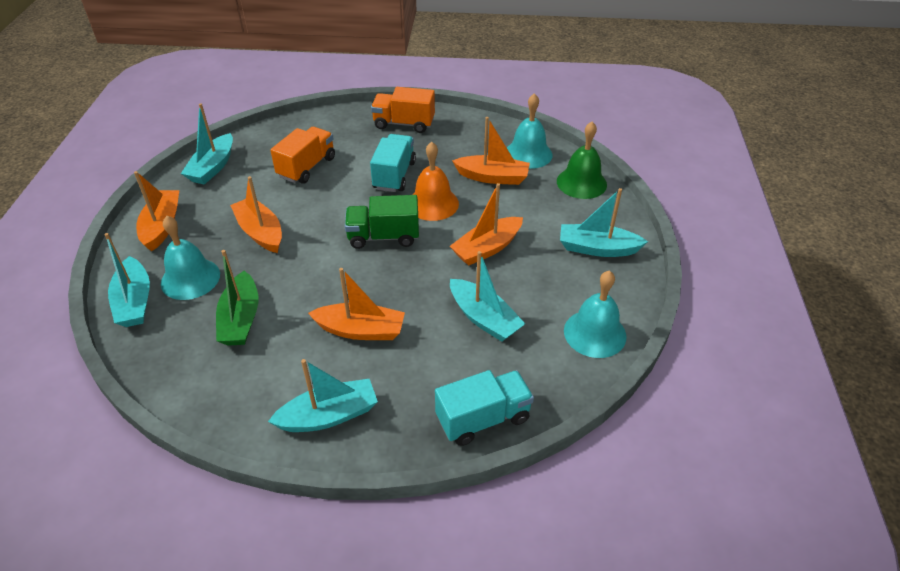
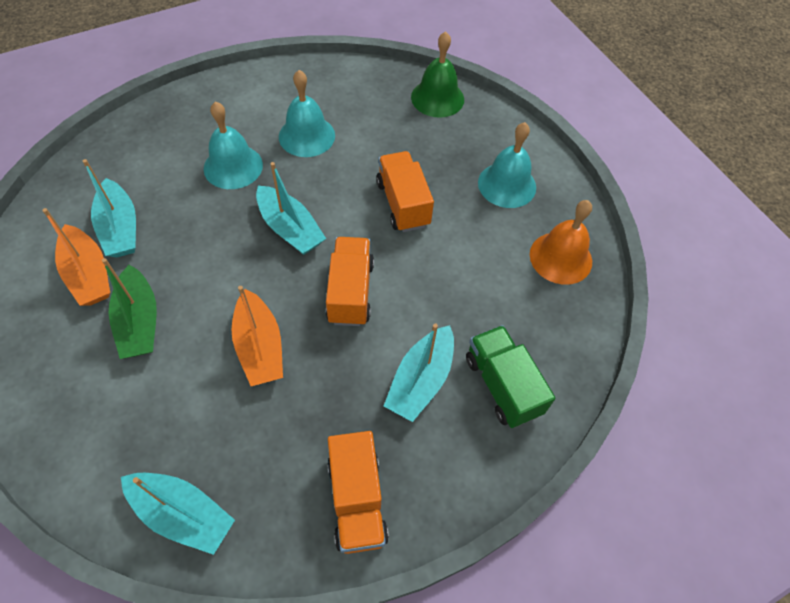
orange boat: [134,171,179,252] [230,176,282,253] [308,268,405,340] [450,183,523,266] [452,117,530,185] = 5 -> [42,208,110,306] [231,286,283,386] = 2
orange truck: [270,127,335,184] [371,87,435,133] = 2 -> [326,237,374,326] [327,431,389,554] [376,151,434,232] = 3
turquoise boat: [104,233,150,327] [181,103,233,185] [268,359,378,432] [450,251,525,342] [560,188,648,257] = 5 -> [83,159,136,257] [121,473,235,555] [256,162,326,255] [384,323,454,422] = 4
turquoise truck: [370,134,416,192] [435,370,534,446] = 2 -> none = 0

